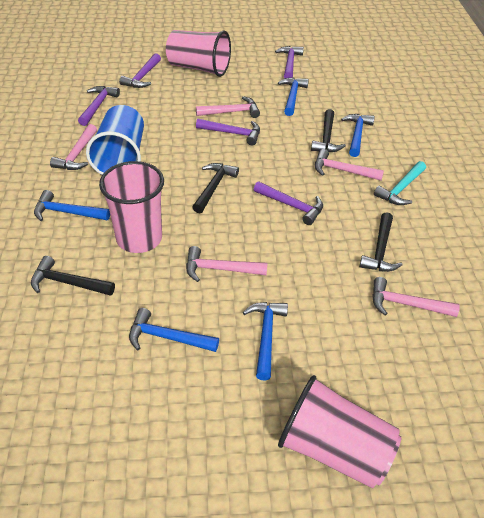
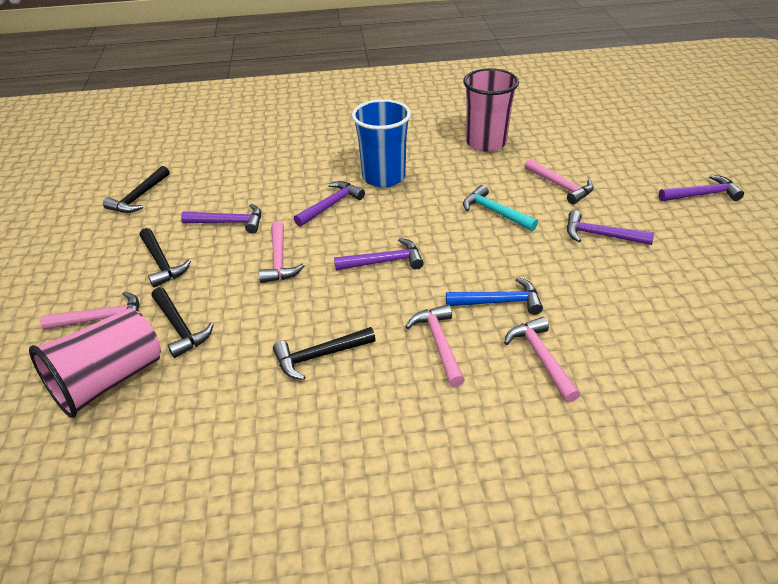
blue hammer: [34,190,110,221] [129,308,219,352] [243,302,288,381] [278,77,309,116] [341,114,375,157] = 5 -> [446,277,543,315] = 1
pink cup: [99,161,164,253] [166,30,231,77] [278,375,401,489] = 3 -> [29,308,161,418] [463,68,519,152] = 2

